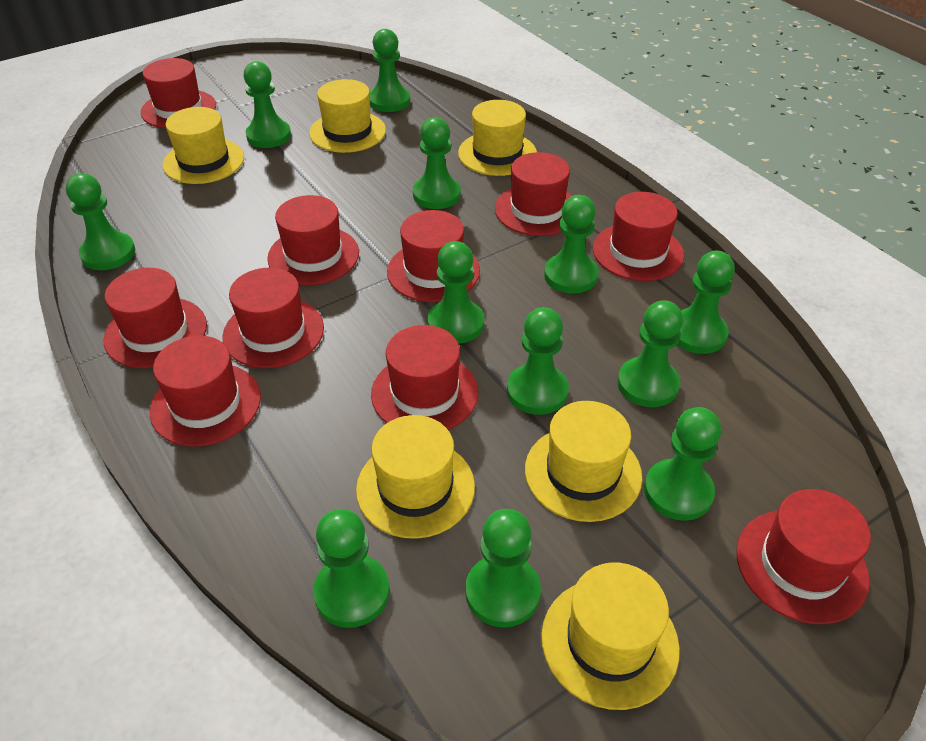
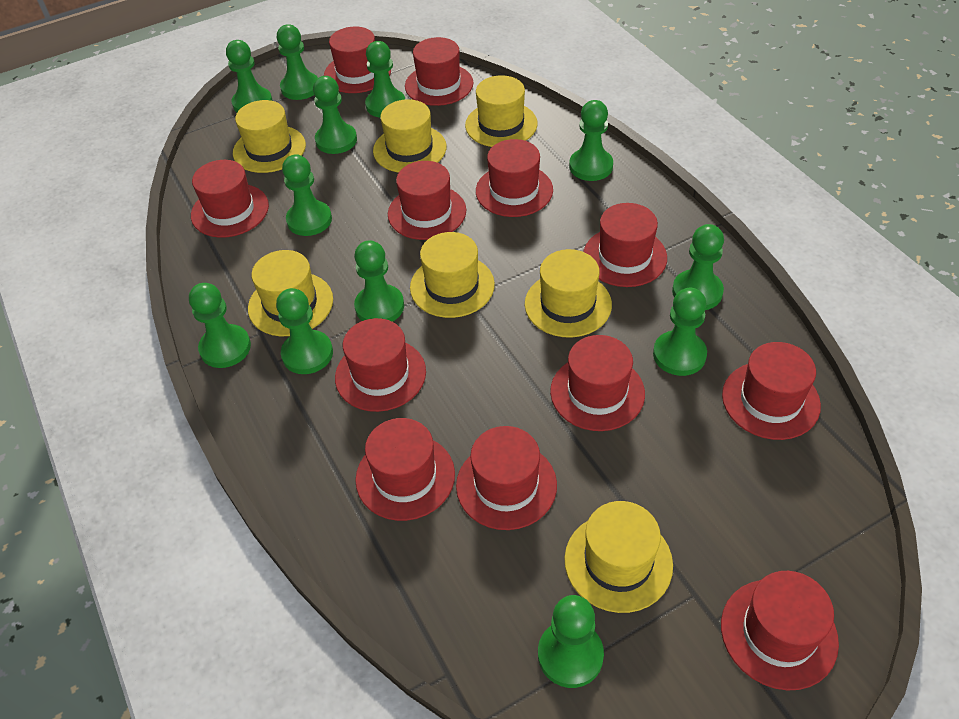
red hat: [103,268,207,368] [141,58,216,128] [150,336,261,447] [222,268,324,368] [267,195,359,285] [371,325,479,430] [387,210,480,302] [495,152,572,236] [593,192,684,281] [736,489,871,624] = 10 -> [191,160,269,238] [324,26,391,93] [335,318,426,412] [355,418,455,521] [388,161,466,240] [405,37,474,106] [456,426,557,530] [476,139,553,217] [550,335,645,431] [584,203,667,287] [721,571,839,690] [722,342,821,440] = 12
yellow hat: [163,107,244,184] [309,79,386,153] [356,415,475,539] [458,100,537,176] [525,401,642,522] [541,563,680,710] = 6 -> [233,100,306,173] [248,250,333,336] [373,99,446,173] [410,232,495,318] [465,75,538,147] [525,249,612,338] [564,501,673,613] = 7

